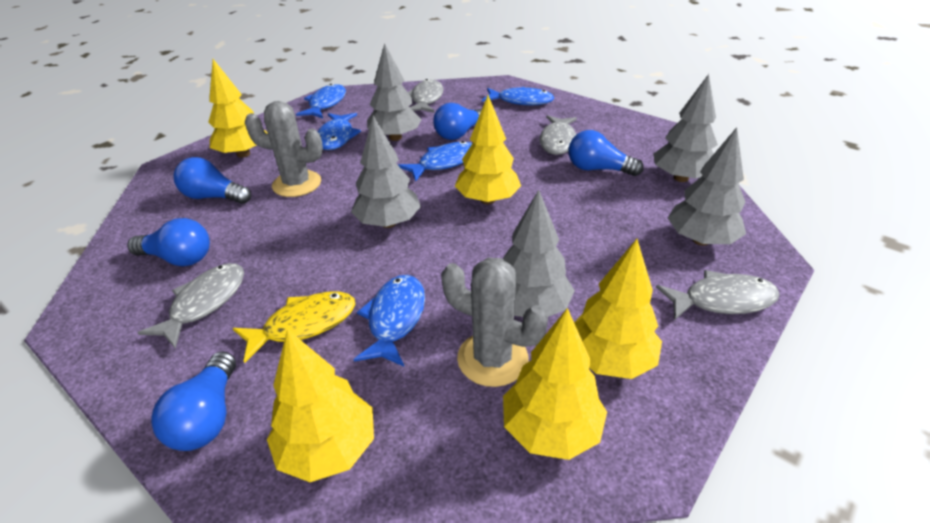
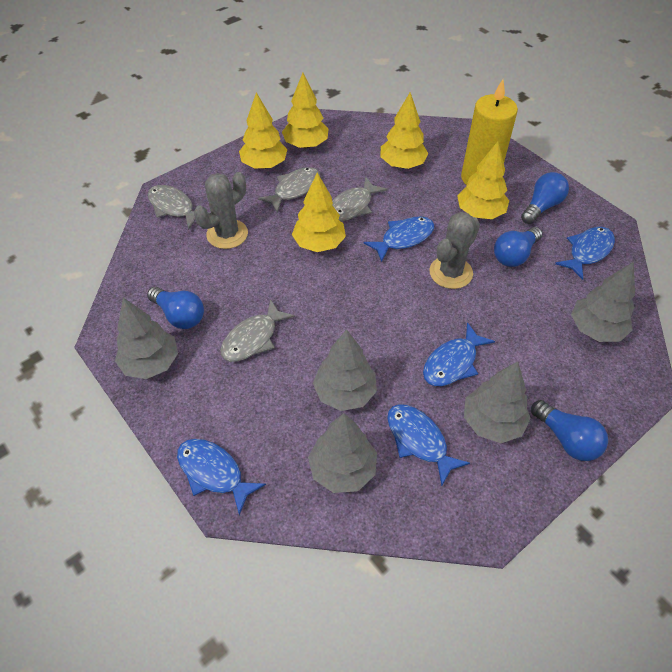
blue light bulb: [127,218,210,266] [151,351,236,451] [174,157,251,204] [433,103,482,140] [568,130,644,176] = 5 -> [147,287,204,329] [494,227,542,267] [521,172,569,224] [531,400,608,461] = 4
yellow candle: none = 0 -> [461,79,518,185] = 1
yellow fish: [233,291,355,363] = 1 -> none = 0

